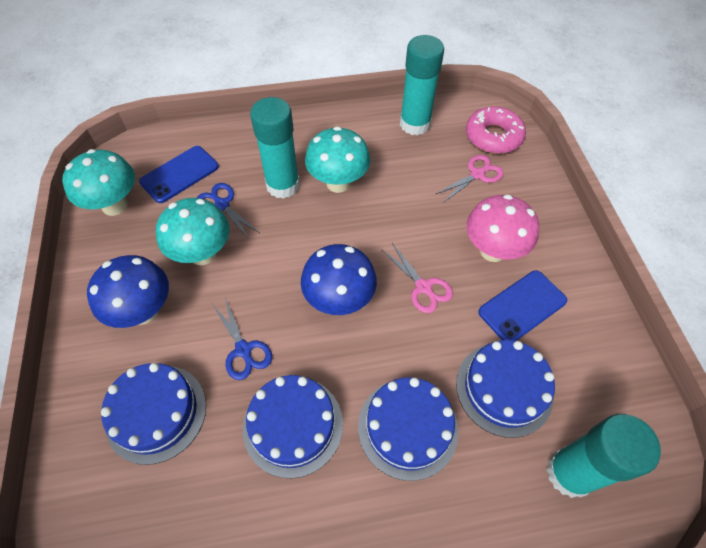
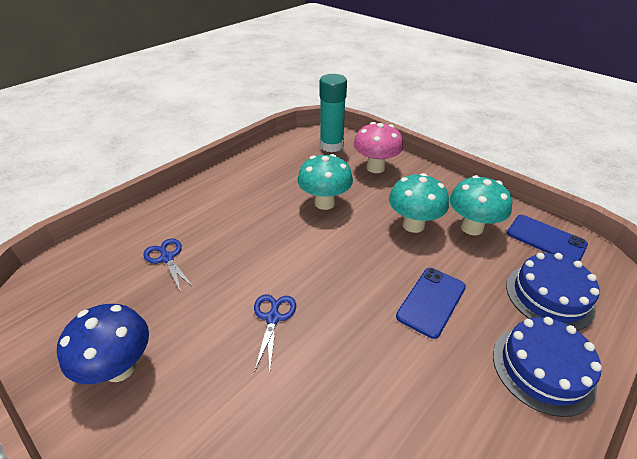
blue cake: [101,363,206,465] [243,375,343,479] [358,377,459,481] [456,340,555,438] = 4 -> [493,317,602,417] [506,253,600,330] = 2
blue mushroom: [87,255,169,328] [301,244,377,315] = 2 -> [57,304,149,384] = 1
pink donut: [466,106,526,154] = 1 -> none = 0
pink scissors: [382,243,453,313] [436,155,504,203] = 2 -> none = 0
turquoise glue stick: [250,97,300,199] [400,35,444,135] [546,414,661,498] = 3 -> [320,74,347,152] = 1

